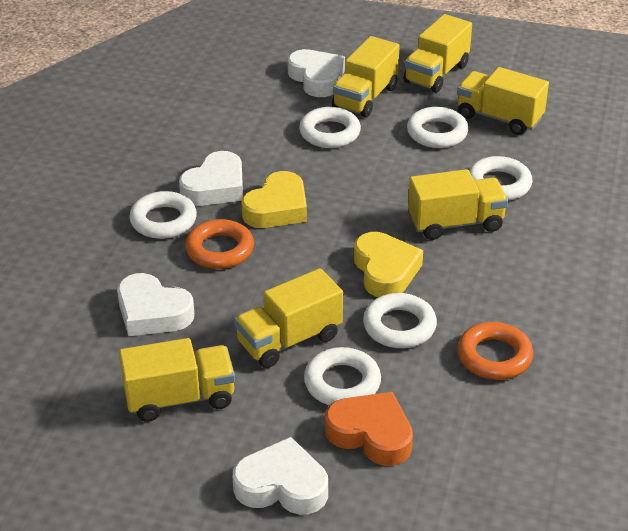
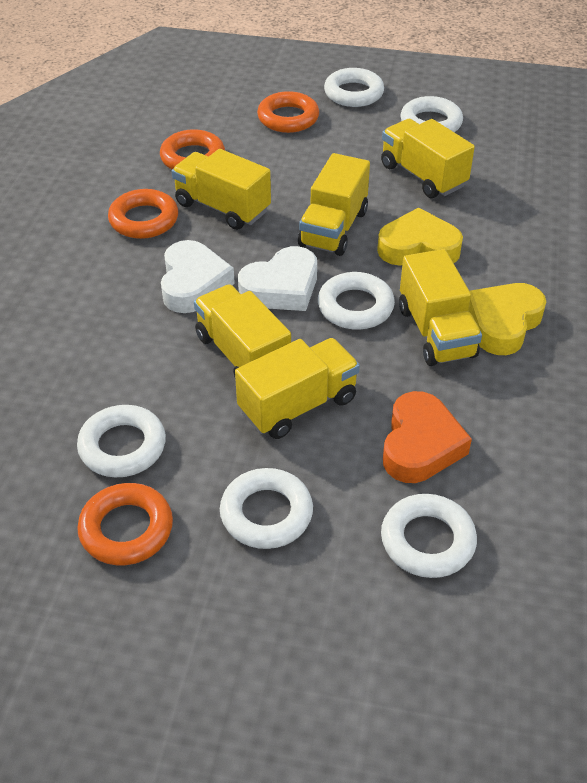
orange ring: [185,219,254,269] [457,322,533,380] = 2 -> [77,483,173,565] [108,189,178,239] [160,129,225,169] [257,91,319,133] = 4
white heart: [117,273,194,336] [179,151,243,206] [233,437,328,515] [288,49,345,97] = 4 -> [161,240,235,313] [238,246,317,311] = 2

